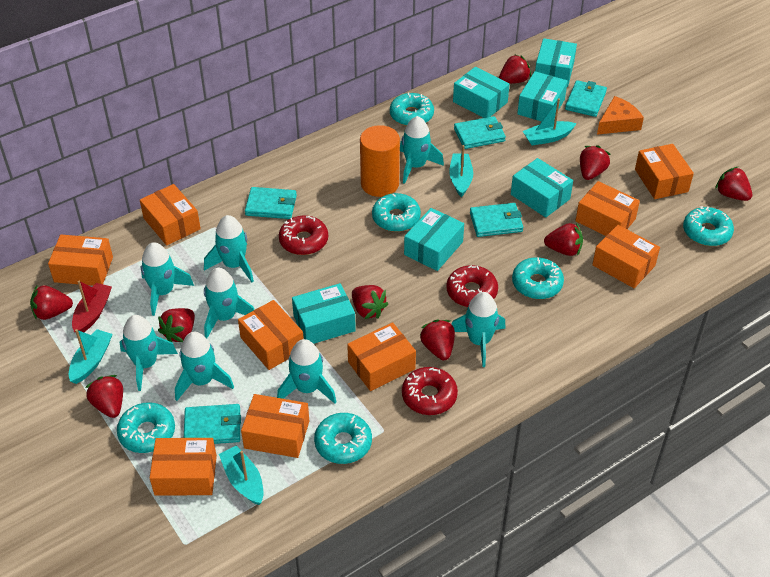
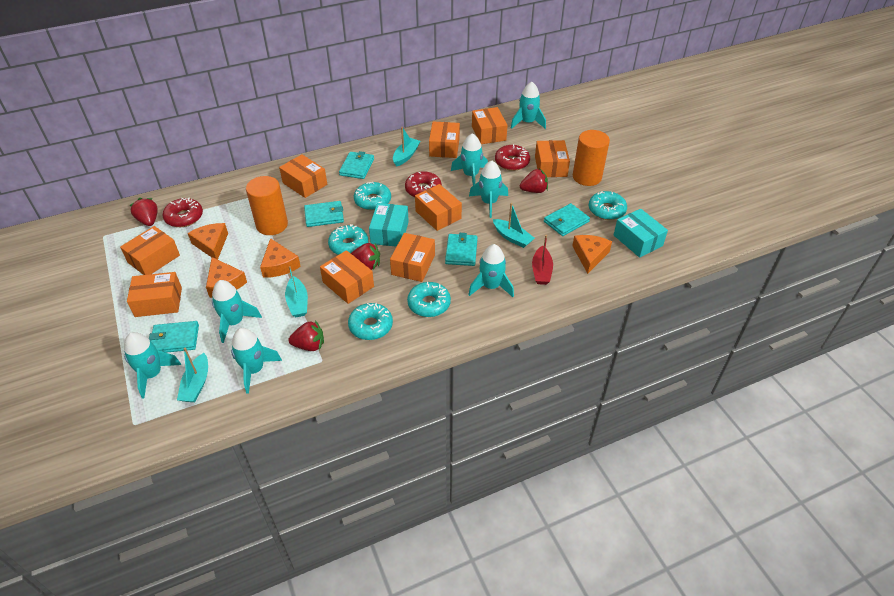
orange cheese: [597,96,644,135] = 1 -> [188,223,228,260] [206,257,247,298] [260,238,301,278] [572,235,612,274] = 4
orange cylinder: [360,125,400,197] = 1 -> [246,176,288,235] [573,130,610,186] = 2
red strawberry: [30,285,73,320] [85,375,123,418] [158,308,195,342] [352,285,388,319] [420,320,455,360] [499,54,531,84] [544,223,583,256] [580,145,611,180] [715,166,752,201] = 9 -> [129,198,158,226] [289,320,324,351] [351,243,380,270] [520,169,548,193] = 4
turquoise box: [292,283,356,344] [404,208,464,271] [453,67,510,118] [511,158,573,217] [517,71,568,122] [535,38,577,87] = 6 -> [369,203,409,247] [614,209,668,258] = 2
turquoise donut: [117,402,175,453] [314,413,372,464] [372,193,421,232] [390,92,434,126] [512,257,564,299] [683,206,734,246] = 6 -> [328,224,368,255] [348,303,393,340] [354,182,391,210] [407,282,451,317] [588,191,627,220] = 5
turquoise rocket: [120,315,178,391] [141,242,194,316] [175,332,234,401] [204,215,254,282] [204,267,254,338] [277,339,336,403] [400,116,444,184] [451,292,506,367] = 8 -> [124,332,181,398] [212,280,262,343] [231,328,282,394] [451,133,488,185] [468,244,514,297] [469,160,508,218] [511,82,546,129] = 7

